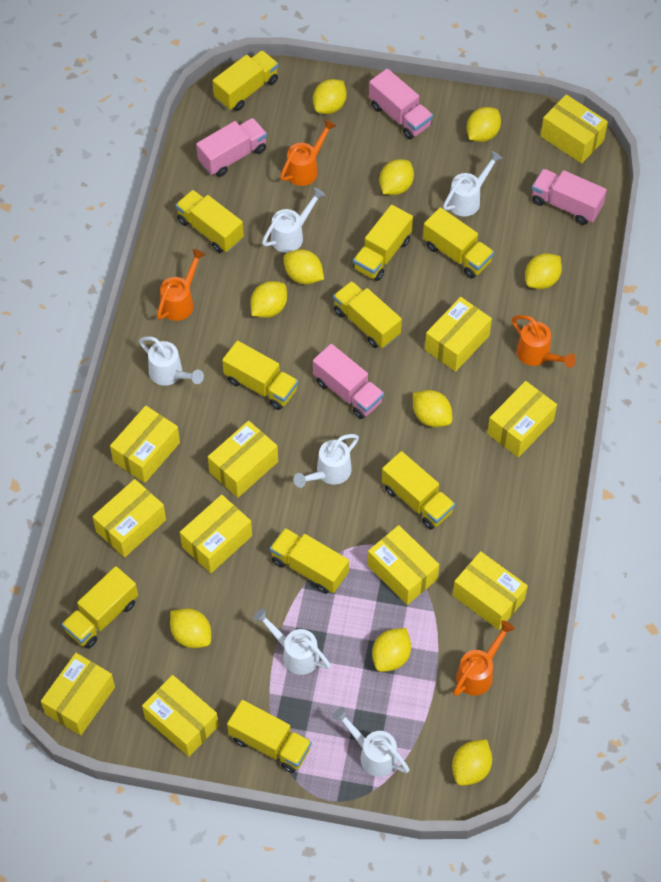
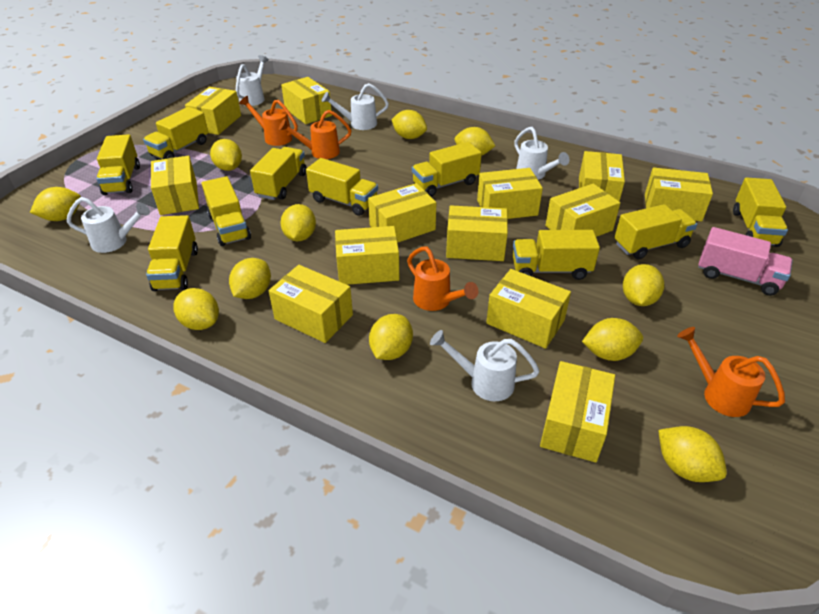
pink truck: [196,118,267,177] [313,344,384,419] [369,68,433,139] [532,169,607,225] = 4 -> [698,227,793,296] = 1
white watering can: [139,336,204,386] [253,608,331,675] [262,187,326,253] [293,434,359,488] [332,707,410,777] [443,151,503,216] = 6 -> [67,197,150,253] [236,55,269,106] [321,83,389,130] [430,330,540,401] [514,127,569,180] = 5
yellow box: [41,653,115,736] [92,479,166,558] [110,406,180,483] [142,675,219,757] [180,495,252,573] [208,421,278,498] [367,525,439,605] [425,297,492,372] [453,551,528,630] [487,381,557,457] [541,94,608,163] = 11 -> [151,156,199,215] [185,87,241,135] [269,265,353,343] [281,77,332,124] [335,226,400,285] [368,183,436,243] [446,205,508,261] [477,168,543,219] [486,269,571,349] [540,361,615,462] [545,184,620,237] [579,151,625,202] [645,167,713,221] = 13
yellow lemon: [170,608,211,648] [250,281,287,318] [284,249,324,285] [313,79,347,114] [372,628,411,672] [379,159,414,195] [413,390,452,427] [452,739,492,786] [467,107,501,142] [525,253,562,289] = 10 -> [30,187,81,221] [173,288,219,330] [210,139,242,171] [229,258,271,299] [280,204,316,241] [369,314,413,360] [391,110,427,139] [455,127,495,156] [582,318,643,361] [623,264,664,306] [658,426,727,482] = 11

